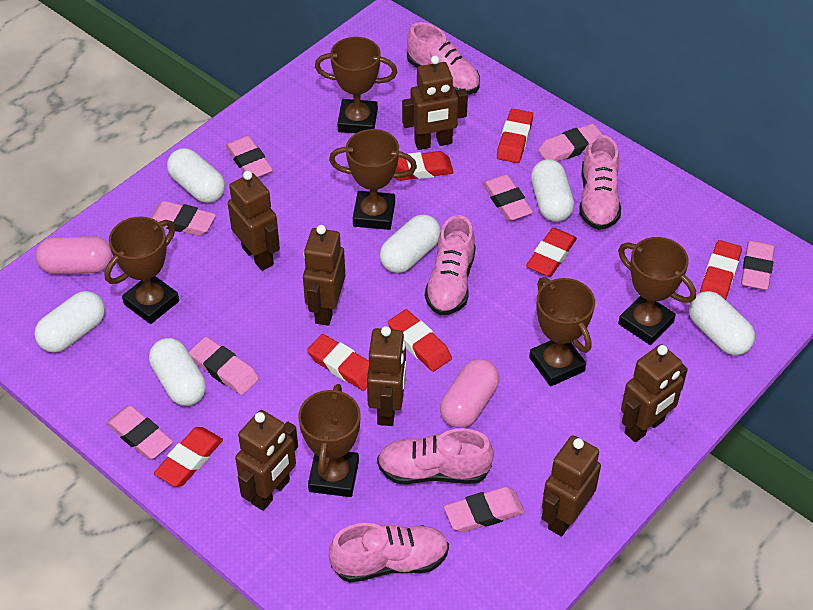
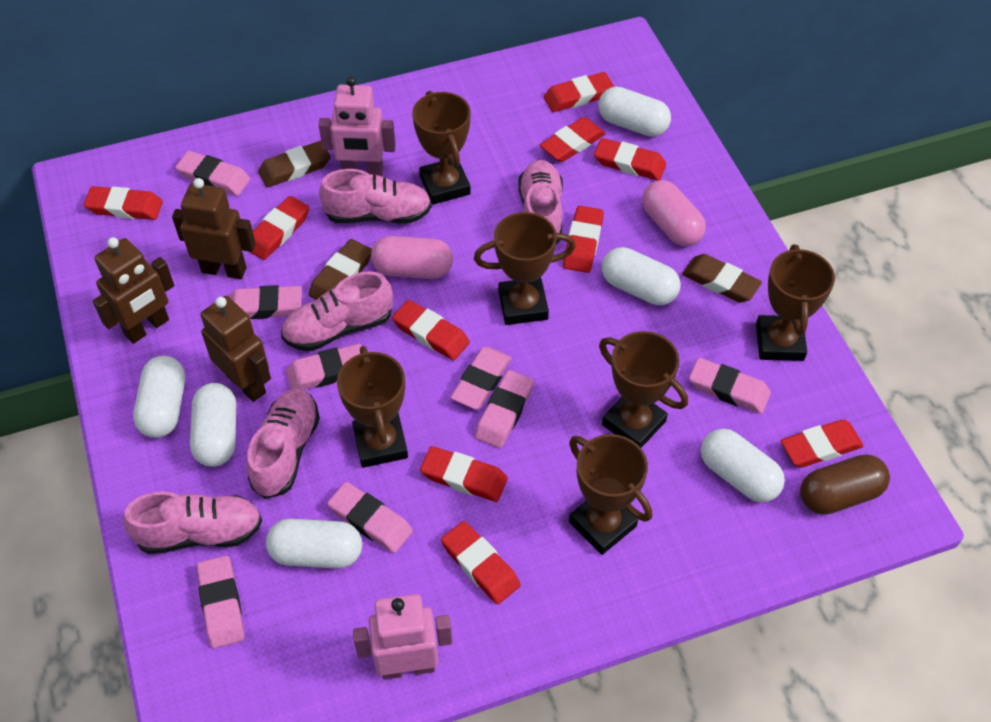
brown capsule: none = 0 -> [800,454,890,515] = 1
brown eraser: none = 0 -> [258,141,330,187] [309,239,372,300] [682,254,762,303] = 3
brown robot: [228,171,280,271] [235,410,298,511] [303,225,345,326] [367,326,406,426] [402,56,468,150] [542,435,601,536] [621,344,688,442] = 7 -> [93,237,174,344] [172,178,256,279] [201,296,271,402] = 3
pink robot: none = 0 -> [318,76,396,176] [353,594,452,680] = 2
red eraser: [154,427,223,487] [307,334,369,391] [388,309,452,372] [395,151,453,181] [497,109,533,163] [526,228,577,277] [700,240,742,300] = 7 -> [84,186,163,220] [250,196,309,260] [392,300,470,360] [420,446,508,502] [441,521,521,604] [540,117,606,162] [544,72,614,112] [563,206,604,273] [594,138,666,181] [781,419,864,468] = 10

